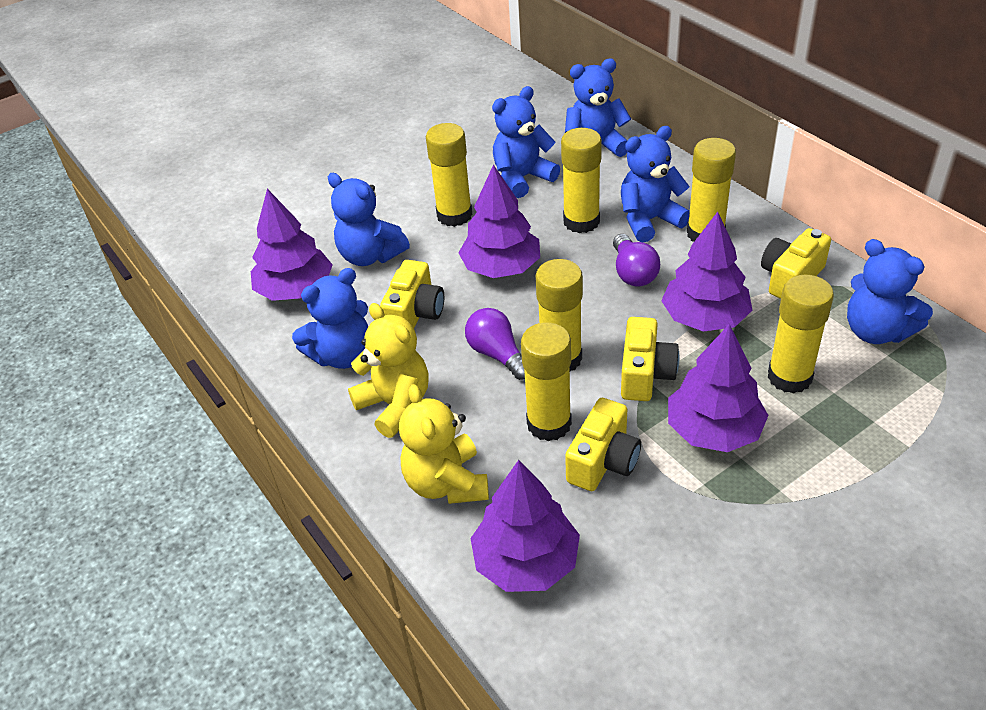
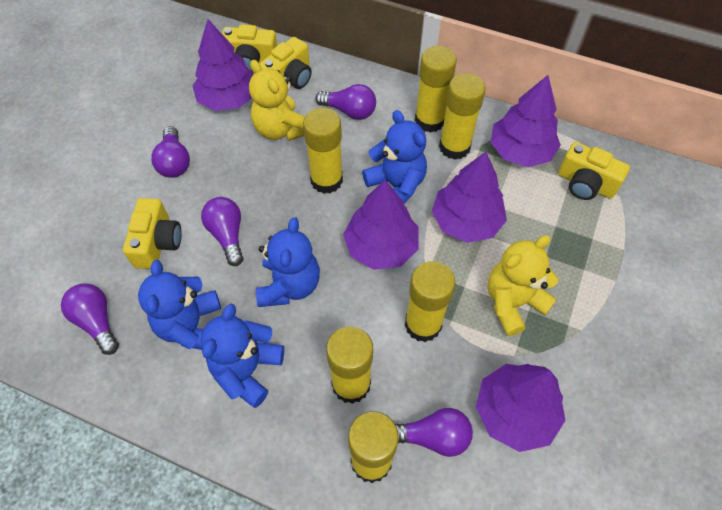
blue teddy bear: [292,268,368,369] [328,173,410,266] [492,86,560,198] [565,59,631,157] [621,126,690,242] [847,239,933,344] = 6 -> [138,260,221,350] [201,304,284,408] [256,217,320,307] [362,110,427,203] = 4
purple light bulb: [465,308,525,380] [613,234,660,287] = 2 -> [61,283,119,355] [151,126,190,178] [201,197,244,266] [316,84,376,120] [395,408,473,457] = 5

